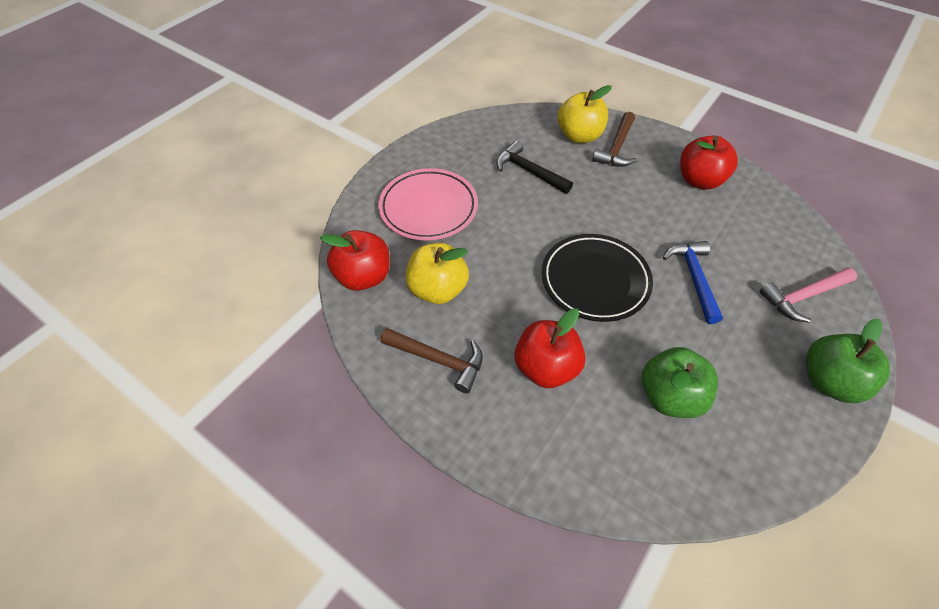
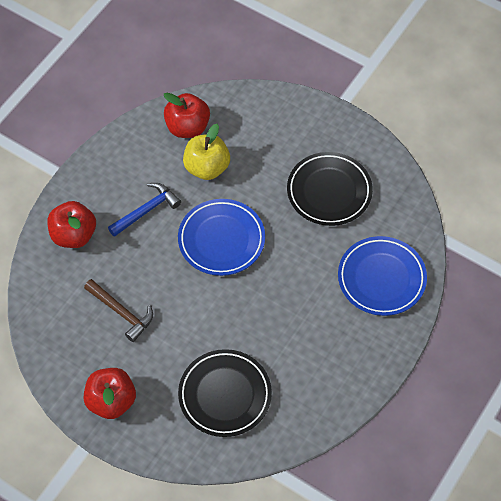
black hammer: [496,141,573,194] = 1 -> none = 0
black plate: [542,234,653,322] = 1 -> [178,349,272,437] [287,152,373,226] = 2
blue plate: none = 0 -> [178,199,265,276] [338,236,427,316] = 2
brown hammer: [380,328,483,393] [592,112,637,167] = 2 -> [84,279,153,342] = 1
green apple: [642,347,718,418] [806,319,890,403] = 2 -> none = 0
pink hammer: [760,267,857,323] = 1 -> none = 0
pink plate: [378,168,478,240] = 1 -> none = 0
yellow apple: [406,243,469,304] [558,85,612,143] = 2 -> [183,124,230,180] = 1

